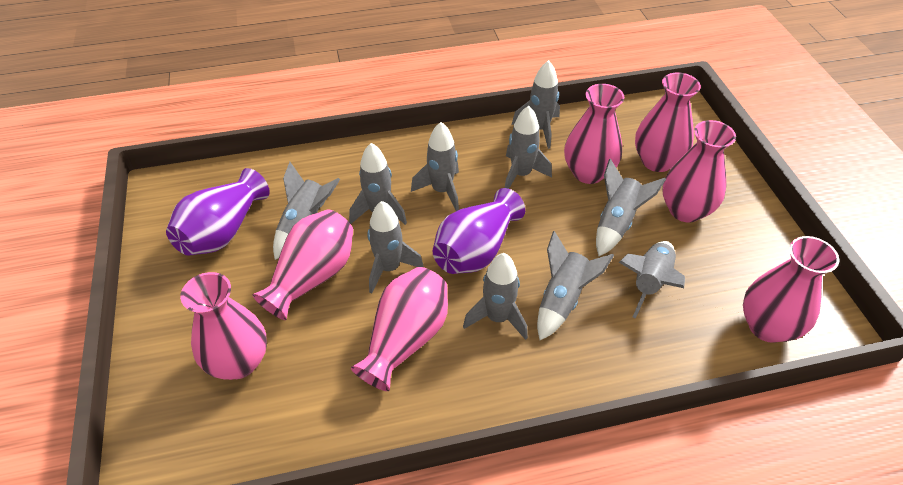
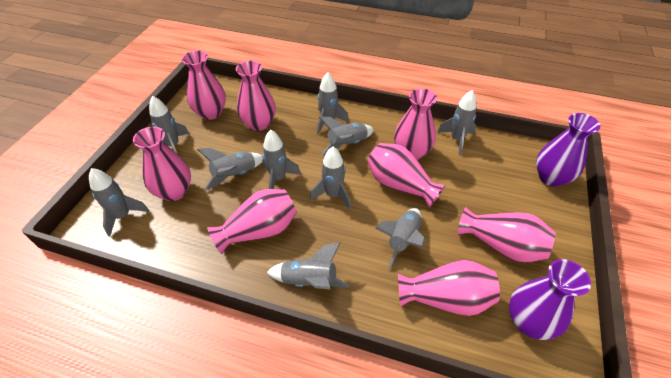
pink vase: [180,272,267,380] [252,209,353,320] [351,267,448,391] [564,84,624,184] [635,73,701,172] [662,120,736,223] [743,236,840,343] = 7 -> [133,127,191,201] [182,50,226,120] [207,189,297,254] [236,61,276,131] [367,143,446,207] [394,88,437,160] [398,260,500,316] [458,207,556,263] = 8

